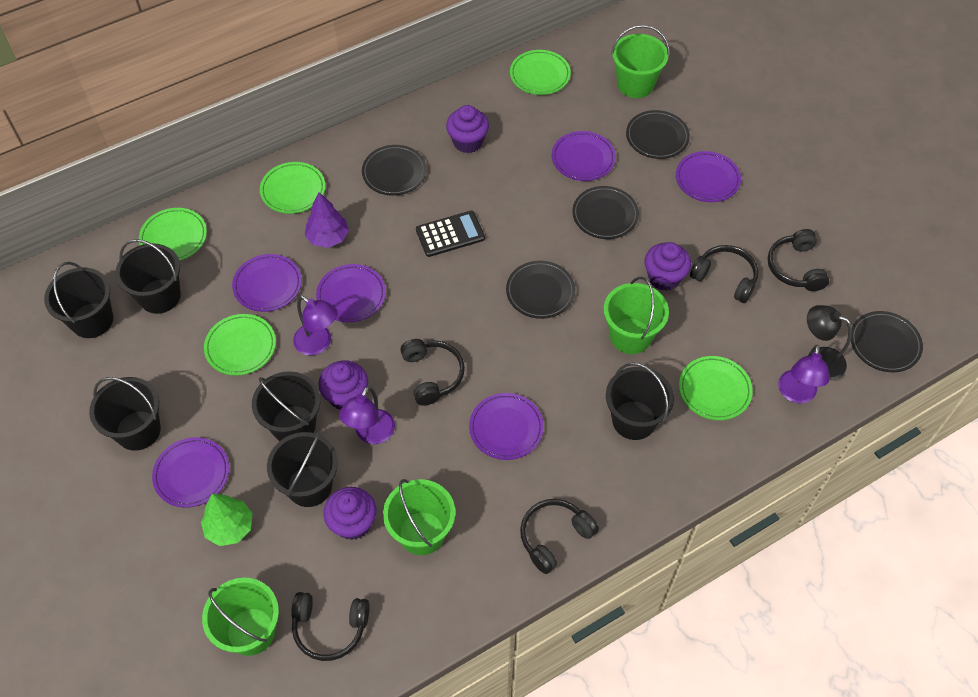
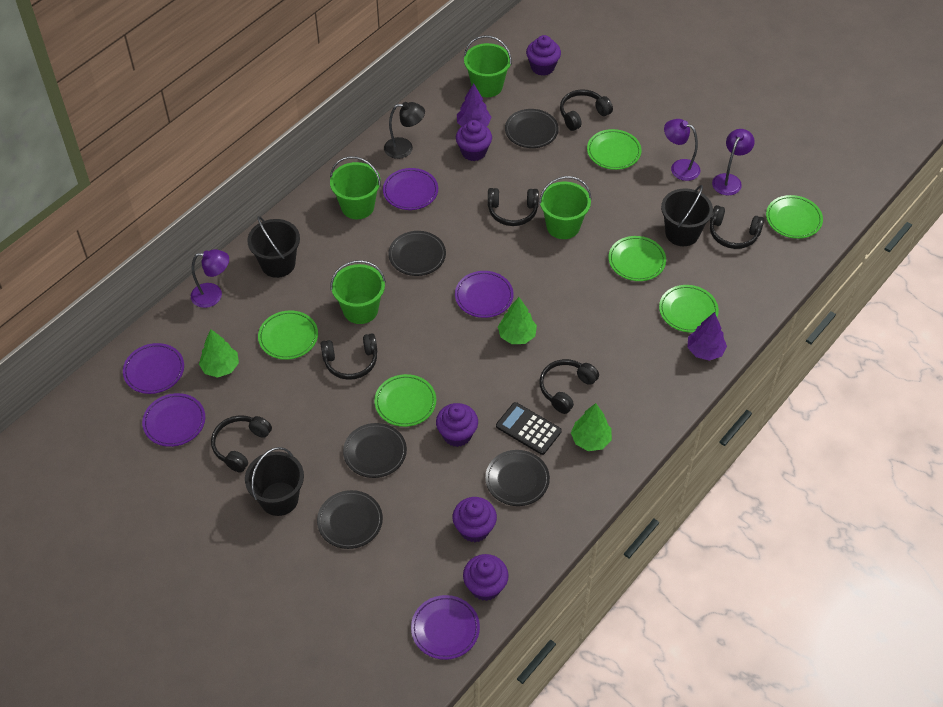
black bucket: [44,262,113,338] [89,377,161,451] [115,239,181,314] [252,371,320,441] [267,431,338,507] [606,363,674,440] = 6 -> [245,447,304,516] [247,216,300,278] [661,185,713,246] = 3
black headphones: [291,592,370,661] [400,339,465,406] [520,499,599,574] [690,245,758,303] [768,229,829,291] = 5 -> [211,415,272,473] [321,333,377,380] [488,188,539,226] [540,359,599,414] [560,89,613,131] [710,205,764,249] = 6
green plate: [139,208,207,261] [204,314,276,376] [260,162,325,214] [510,50,571,95] [679,356,753,420] = 5 -> [258,310,318,360] [374,374,436,427] [587,129,641,170] [608,236,666,281] [659,285,719,333] [766,195,823,239] = 6
green tree: [201,494,253,546] = 1 -> [199,329,239,378] [498,297,537,344] [571,403,612,451] = 3
purple cupcake: [318,360,368,410] [323,487,377,540] [446,105,489,153] [645,242,691,291] = 4 -> [436,403,478,447] [453,497,497,542] [456,120,492,161] [463,554,509,601] [526,35,561,76] = 5
purple plate: [152,437,229,508] [232,254,302,312] [316,264,386,322] [469,393,544,460] [552,131,616,181] [676,151,741,202] = 6 -> [123,343,184,394] [142,393,205,447] [383,168,438,210] [411,595,480,660] [455,271,514,318] = 5
purple tree: [305,192,349,248] = 1 -> [457,83,491,126] [687,312,727,361] = 2

